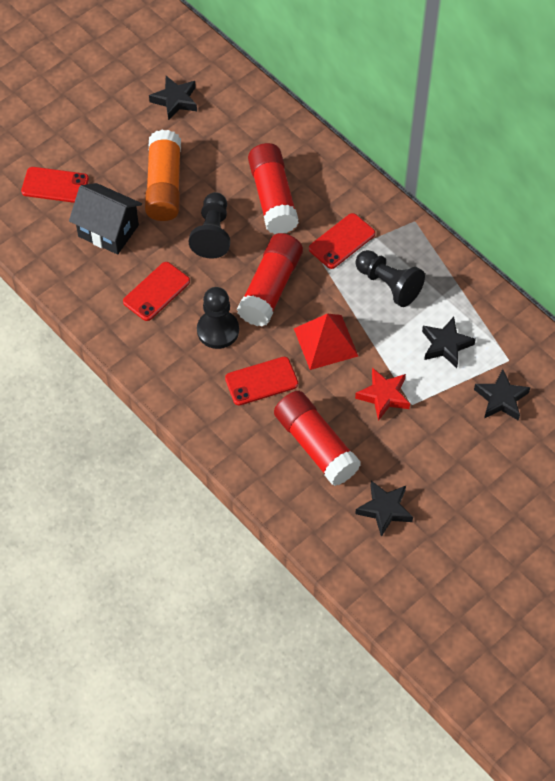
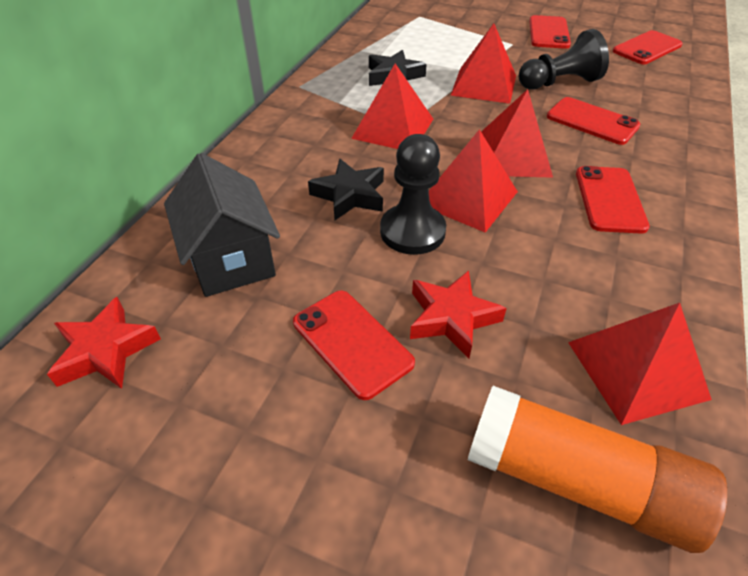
black pawn: [189,192,230,259] [197,287,239,349] [355,250,425,307] = 3 -> [380,134,446,255] [519,29,609,90] = 2
black star: [149,76,197,121] [355,481,413,537] [422,317,476,368] [474,369,530,421] = 4 -> [308,159,384,220] [369,50,427,86] = 2
red glue stick: [237,233,303,327] [248,143,299,234] [274,391,361,486] = 3 -> none = 0
red phone: [21,167,89,203] [123,262,190,321] [225,357,298,405] [309,213,375,269] = 4 -> [293,290,415,400] [529,15,571,49] [547,97,640,145] [576,166,650,234] [613,30,683,64] = 5
red pyramid: [294,314,358,370] = 1 -> [351,63,433,149] [429,129,518,233] [450,23,516,104] [481,89,553,178] [568,303,712,425] = 5
red star: [355,367,410,421] = 1 -> [47,297,161,389] [410,270,507,358] = 2

